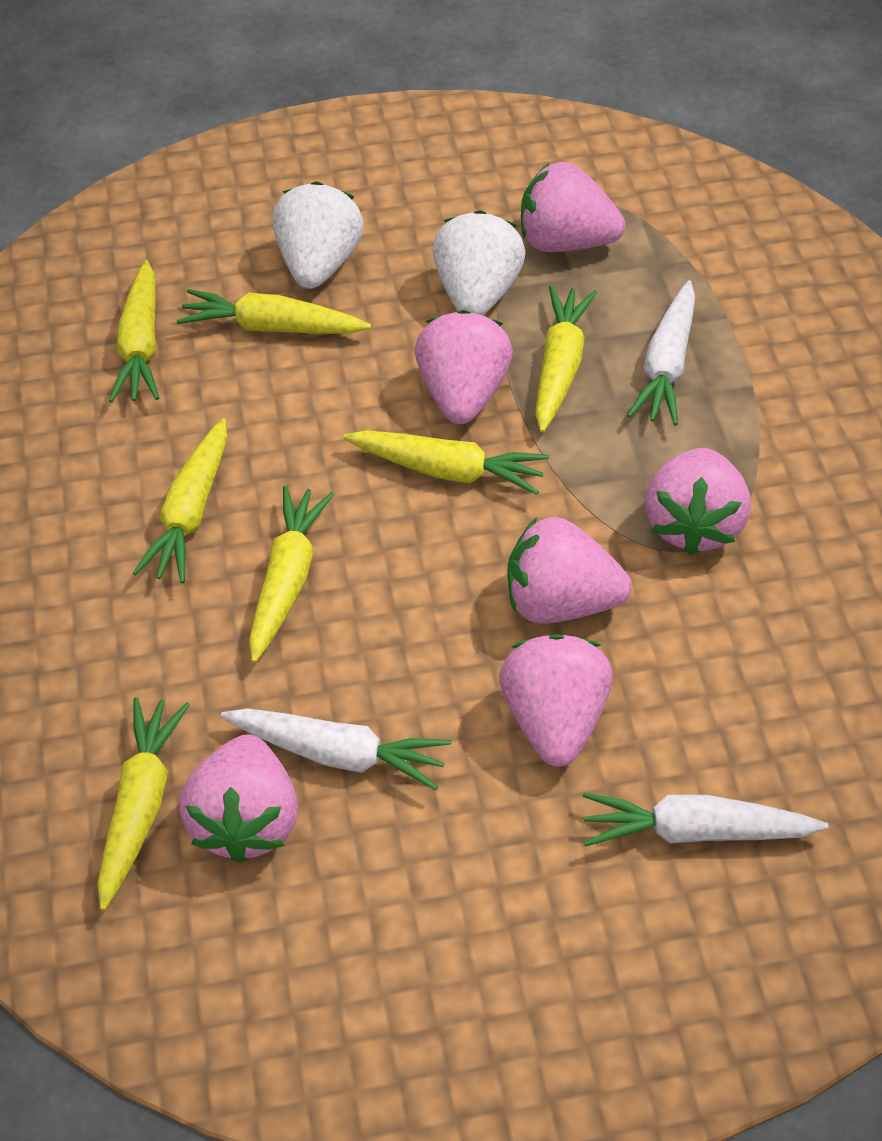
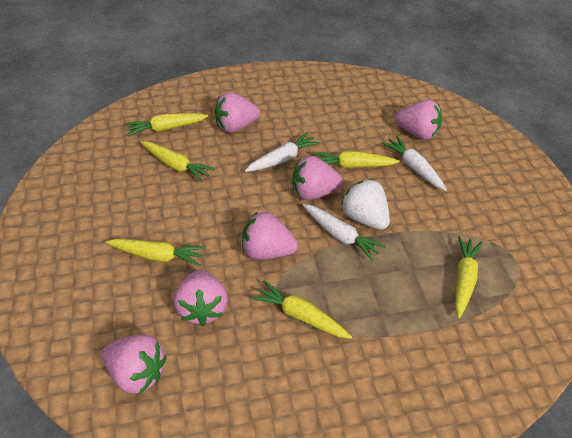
white strawberry: [273,181,364,289] [433,210,526,315] = 2 -> [341,179,390,230] = 1
yellow carrot: [97,697,190,911] [109,260,159,402] [133,418,227,583] [176,289,371,334] [249,486,334,663] [343,430,549,495] [535,286,597,432] = 7 -> [106,239,206,267] [125,113,208,136] [141,141,215,182] [251,280,352,339] [313,151,400,168] [455,236,483,318] = 6

